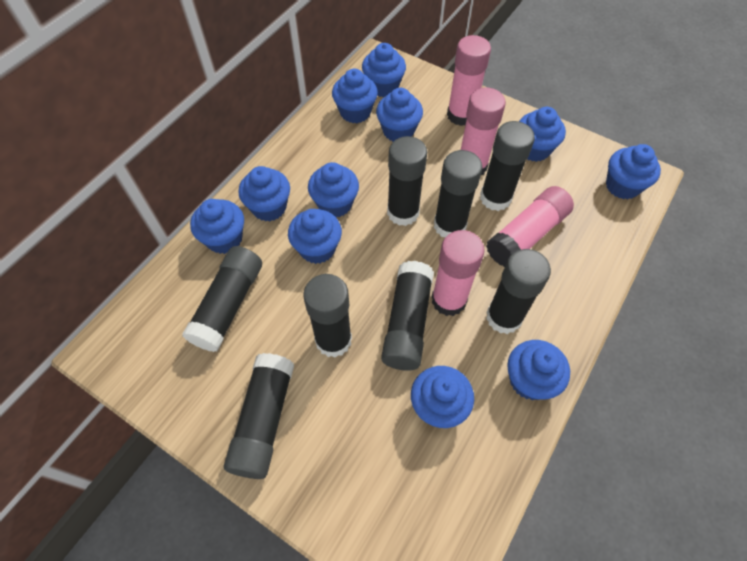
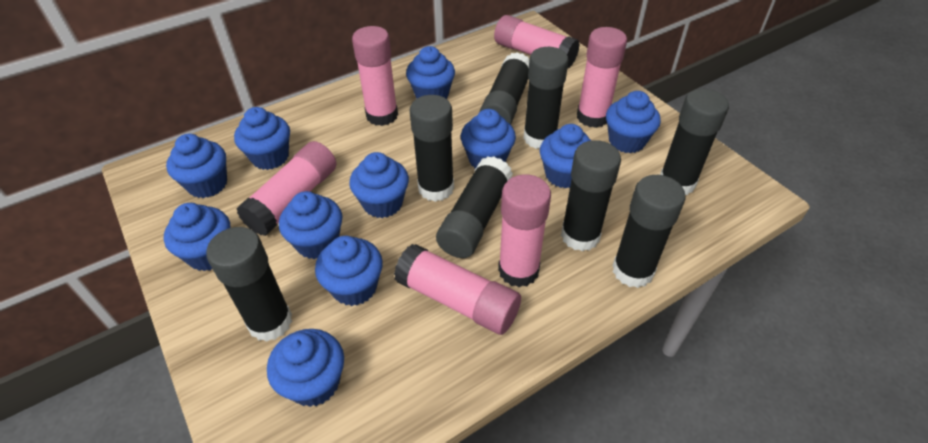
pink glue stick: [432,230,485,316] [447,35,491,126] [461,88,506,175] [486,186,574,267] = 4 -> [236,141,336,236] [352,26,398,126] [394,244,521,335] [494,15,580,69] [498,174,551,287] [577,27,627,128] = 6

